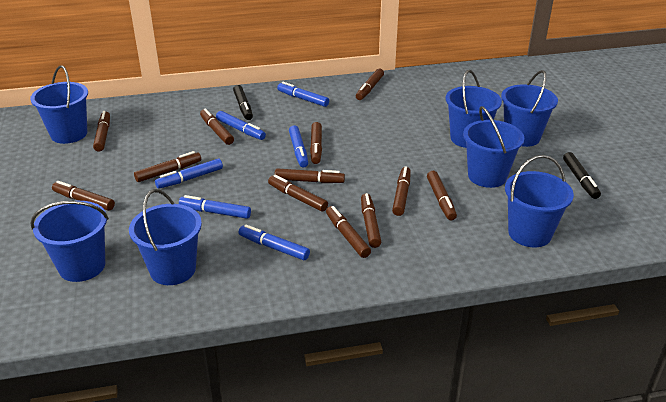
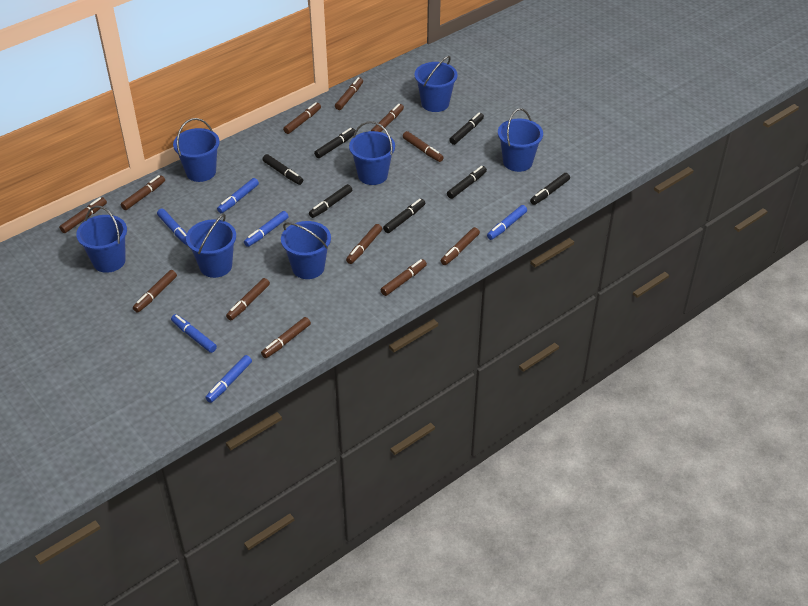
black marker: [233,85,253,120] [563,152,601,199] = 2 -> [262,154,303,185] [309,184,352,218] [314,128,356,158] [383,199,425,233] [447,166,487,199] [449,113,484,145] [530,173,570,205] = 7

